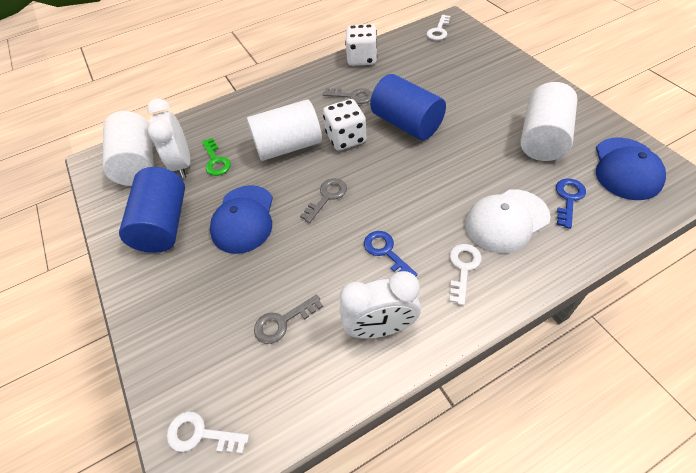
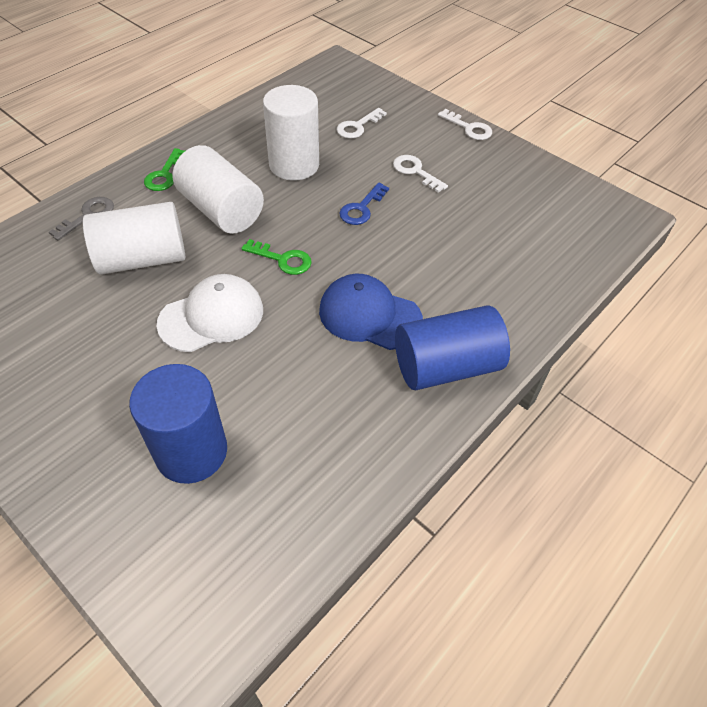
blue cap: [210,185,273,254] [596,137,666,200] = 2 -> [319,274,423,350] = 1
blue key: [364,231,418,277] [556,178,586,229] = 2 -> [339,182,389,225] = 1
green key: [202,138,231,176] = 1 -> [144,148,185,191] [241,239,312,275] = 2
grey key: [254,294,323,344] [300,178,347,223] [323,88,372,104] = 3 -> [49,197,114,240] = 1
white clock: [147,98,190,178] [340,271,421,339] = 2 -> none = 0
white dice: [323,99,367,151] [345,24,377,66] = 2 -> none = 0

